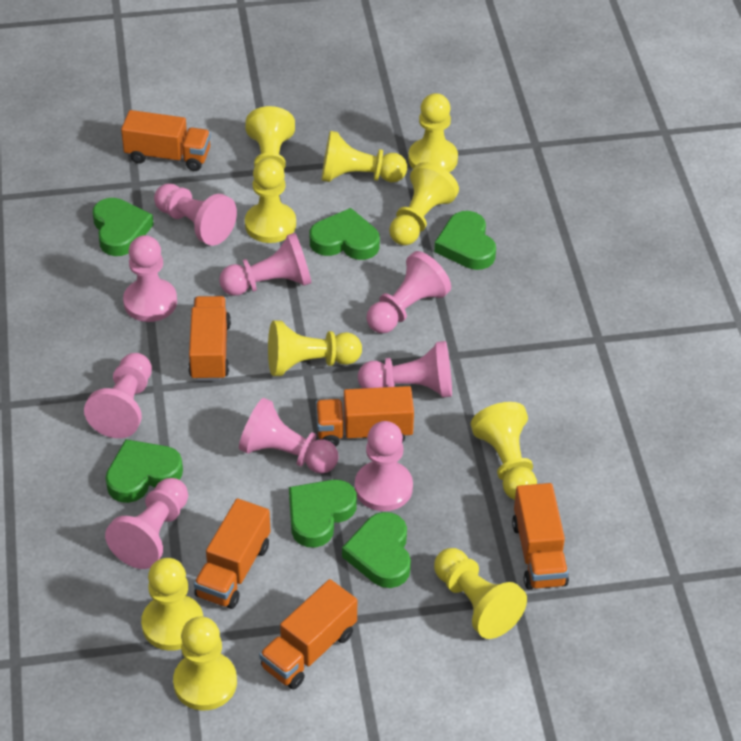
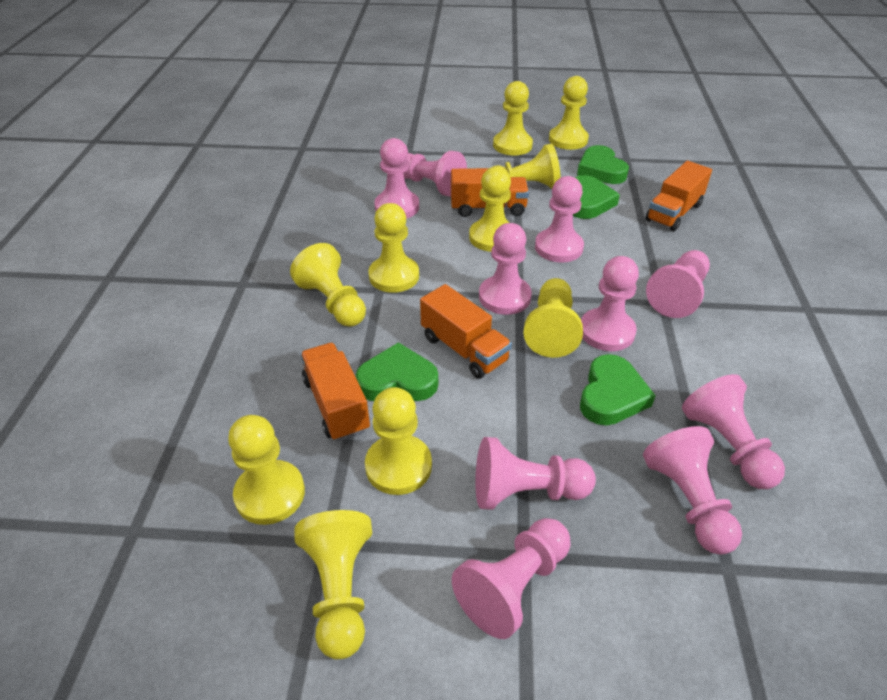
green heart: [93,198,154,256] [106,439,183,503] [289,480,357,548] [310,208,380,260] [342,512,411,588] [434,211,496,270] = 6 -> [356,342,438,401] [573,175,620,219] [577,145,629,184] [580,354,656,425] = 4
orange truck: [121,110,211,171] [188,296,231,381] [194,498,270,609] [259,579,357,689] [316,386,414,447] [512,483,569,590] = 6 -> [300,343,370,441] [420,284,512,379] [451,168,529,217] [645,161,712,231] = 4
pink pawn: [84,353,152,438] [105,478,188,569] [123,235,177,322] [154,183,237,246] [219,233,312,296] [239,398,339,474] [355,421,413,511] [358,341,452,397] [366,251,451,333] = 9 -> [374,138,419,219] [403,151,467,197] [452,518,570,639] [475,437,596,510] [479,223,532,315] [535,176,584,262] [581,256,639,351] [643,426,742,555] [646,250,710,318] [682,374,785,489] = 10

